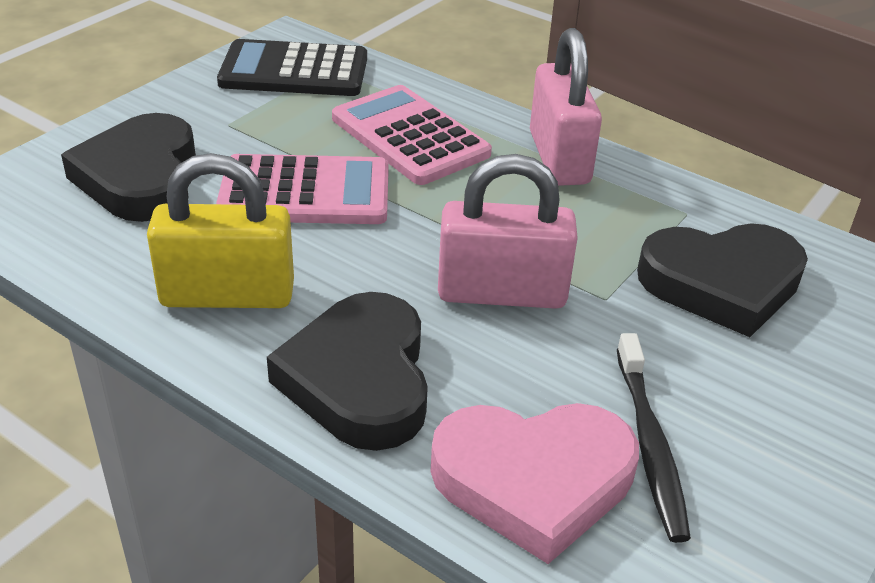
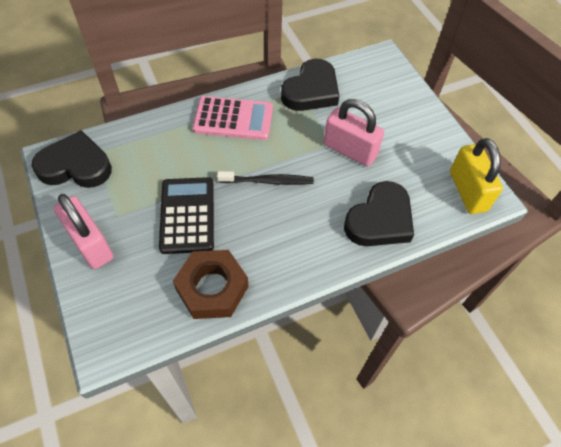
brown nut: none = 0 -> [173,250,249,319] = 1
pink calculator: [216,154,389,224] [332,85,492,185] = 2 -> [193,96,273,140] = 1
pink heart: [430,403,639,564] = 1 -> none = 0

